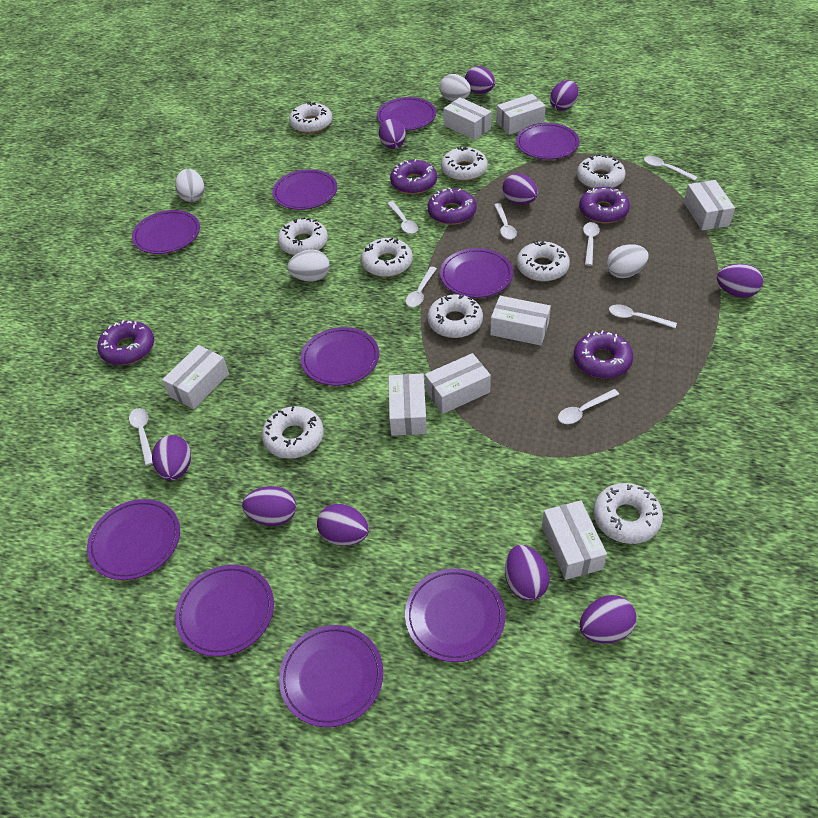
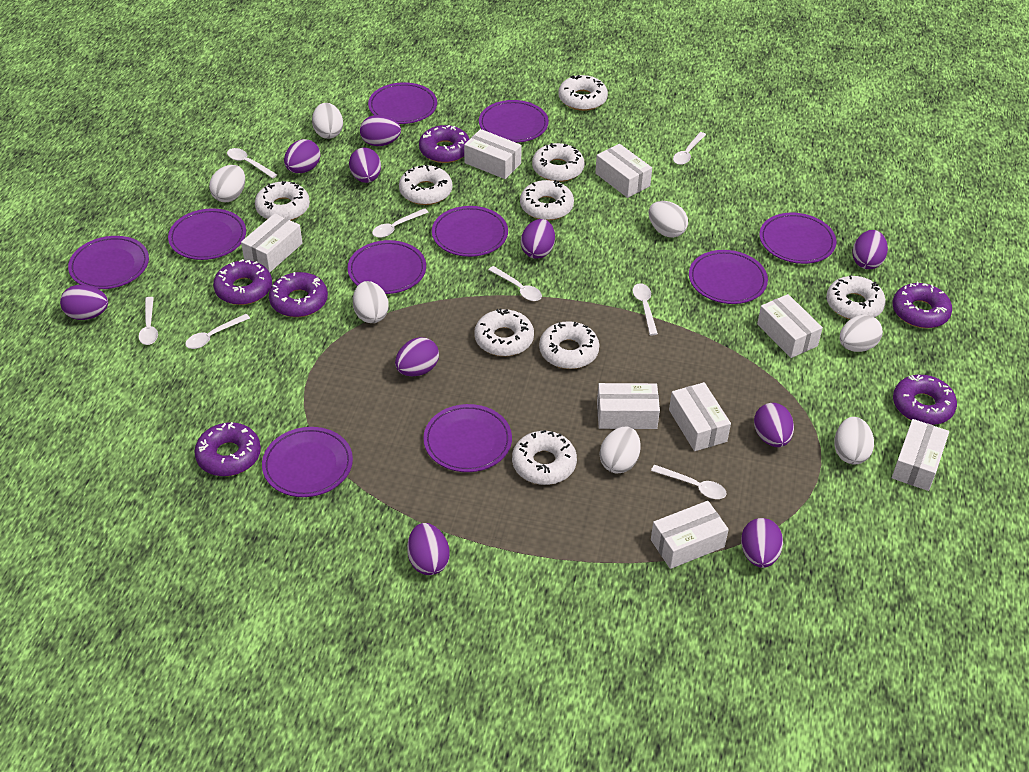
purple donut: [97,320,154,365] [390,159,437,194] [428,188,477,225] [574,330,633,379] [579,187,630,223] = 5 -> [194,422,261,476] [213,259,272,305] [269,272,328,317] [419,125,469,163] [892,282,952,328] [893,375,957,425] = 6
white egg: [175,169,204,202] [287,250,330,281] [439,74,471,101] [607,244,648,278] = 4 -> [209,165,245,202] [312,103,343,139] [353,281,389,323] [600,426,641,474] [649,201,688,238] [834,417,874,465] [840,315,883,352] = 7

